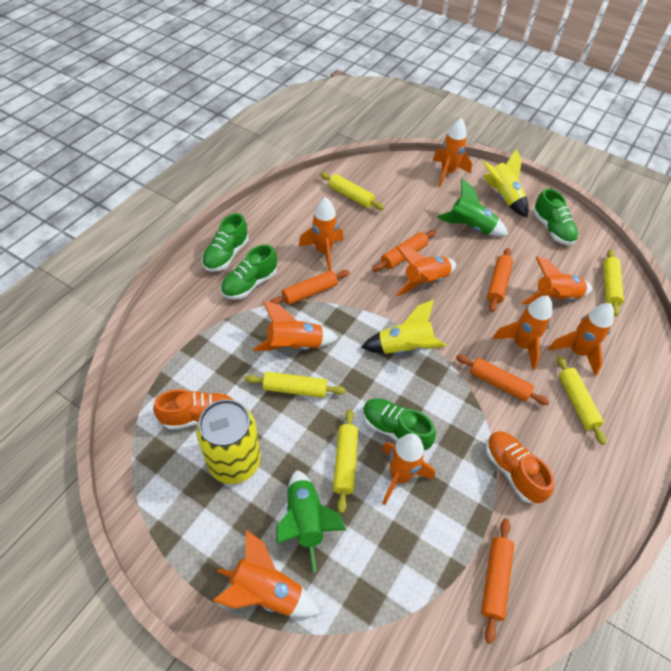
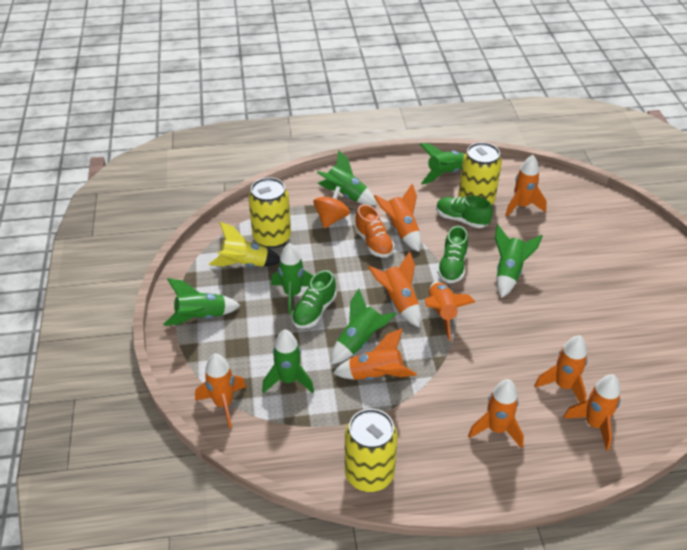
green rocket: [276,470,346,572] [437,179,508,236] = 2 -> [163,278,241,326] [262,330,314,393] [271,243,313,315] [317,150,377,206] [331,289,396,364] [420,143,465,185] [495,225,543,298] = 7
green shoe: [202,213,249,272] [221,244,277,300] [363,398,436,450] [533,188,578,245] = 4 -> [291,270,337,328] [436,196,493,228] [437,226,468,283] = 3
orange rolling pin: [269,270,350,305] [373,230,436,272] [456,355,549,405] [481,519,514,644] [487,248,513,312] = 5 -> none = 0
orange shoe: [153,389,233,430] [486,431,554,503] = 2 -> [355,204,394,258] = 1
orange spinning top: none = 0 -> [313,186,350,229] = 1
yellow can: [196,399,261,484] = 1 -> [248,177,291,249] [345,409,398,492] [458,142,502,205] = 3
yellow rocket: [361,300,446,354] [482,149,529,217] = 2 -> [209,222,280,267] = 1
yellow rolling pin: [245,372,346,398] [320,172,385,210] [333,409,358,513] [557,356,606,445] [603,249,624,316] = 5 -> none = 0

